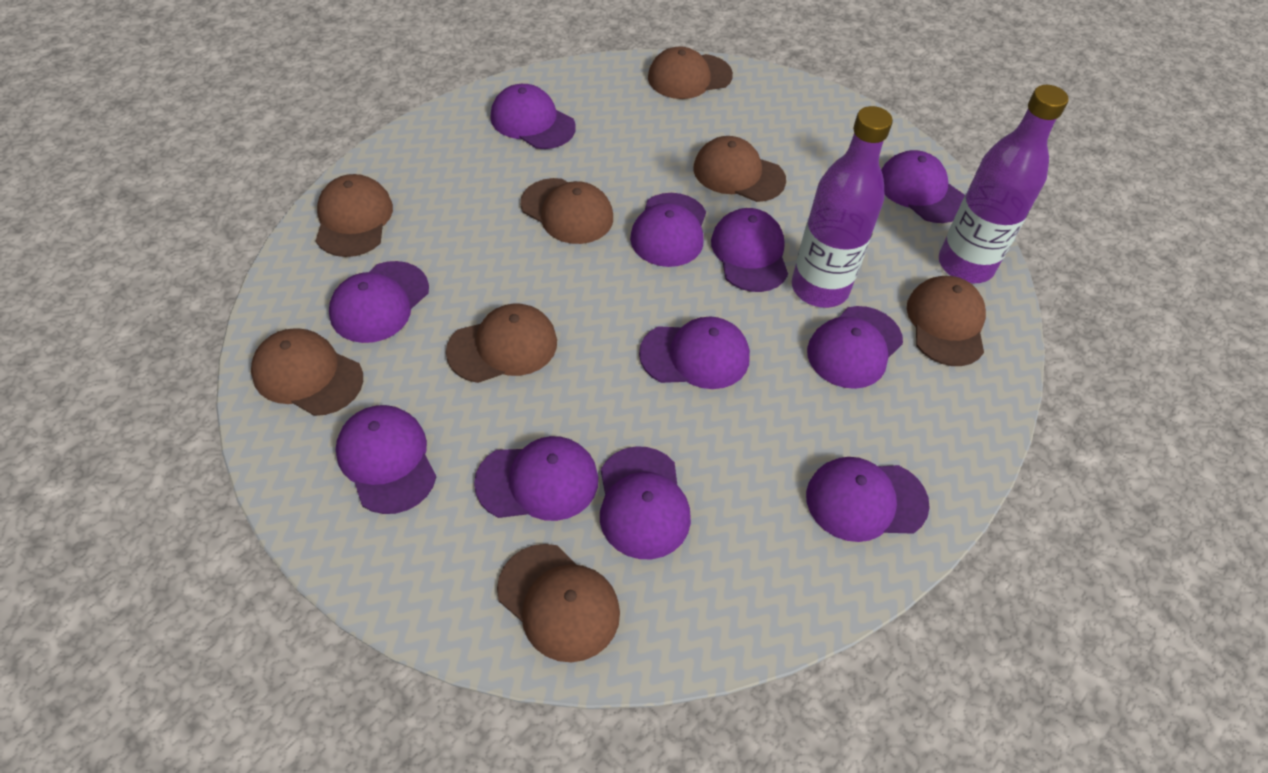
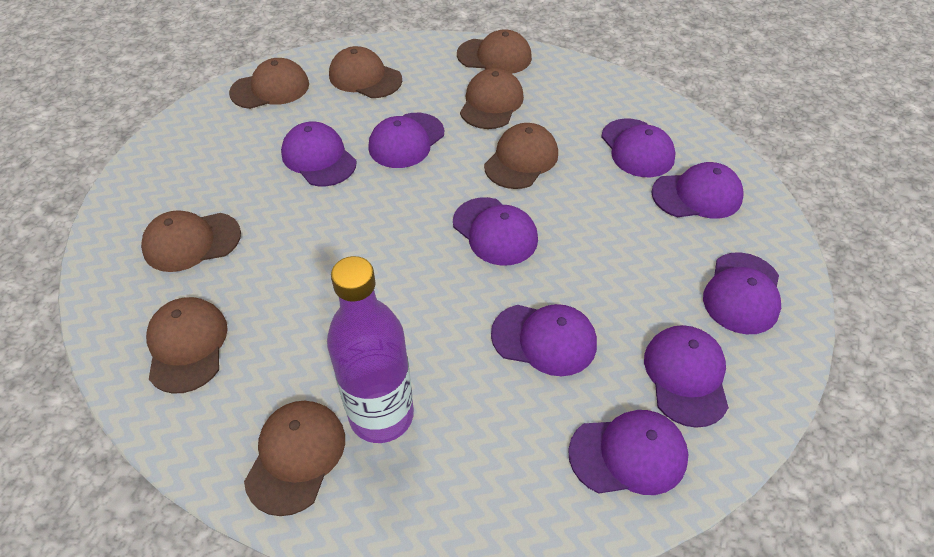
purple bottle: [792,106,893,308] [939,85,1069,283] = 2 -> [327,256,414,443] = 1
purple cap: [329,261,429,343] [336,405,436,514] [474,436,598,521] [490,84,576,149] [600,446,691,559] [630,193,706,267] [639,317,750,389] [711,208,788,292] [806,457,930,542] [807,306,903,389] [881,150,965,223] = 11 -> [281,122,356,186] [368,113,444,168] [453,197,538,266] [491,304,597,376] [568,410,688,495] [601,119,676,177] [644,325,729,428] [651,162,744,219] [703,252,781,334] = 9

